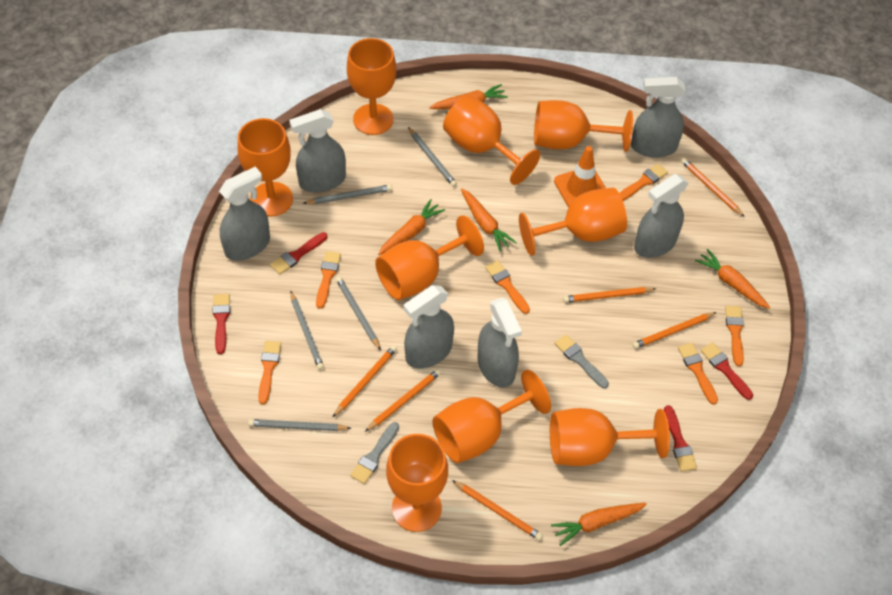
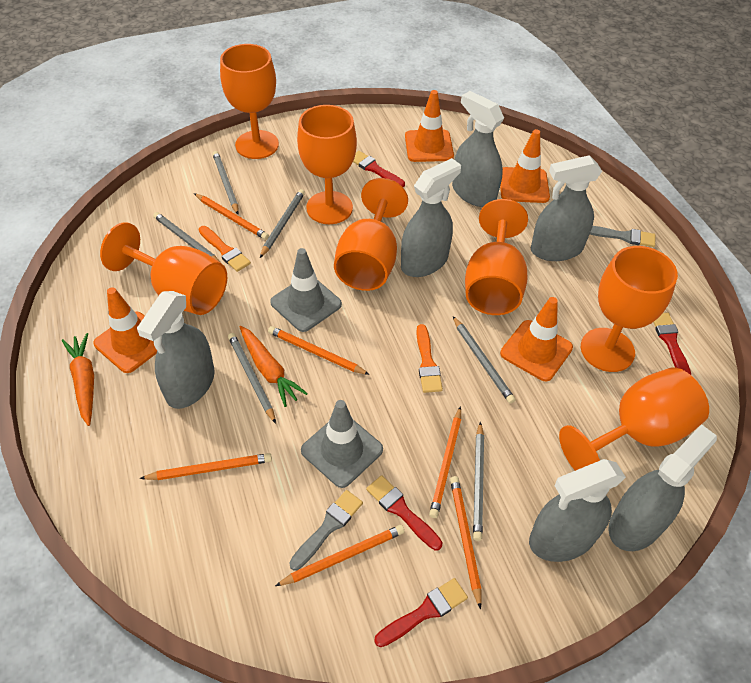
grey pencil: [248,419,351,431] [290,291,324,370] [303,185,392,204] [336,276,381,350] [408,127,457,187] = 5 -> [153,212,221,263] [212,151,239,214] [228,333,276,424] [260,189,305,258] [453,316,515,404] [473,422,484,541] = 6
grey traffic cone: none = 0 -> [270,248,342,332] [301,400,383,488] = 2
orange brush: [258,341,281,404] [316,251,341,309] [485,260,530,314] [619,163,668,201] [678,343,718,405] [725,306,744,366] = 6 -> [198,226,251,272] [416,324,443,393] = 2
orange carrot: [378,199,445,255] [429,84,508,109] [461,189,517,252] [551,503,647,546] [695,249,770,309] = 5 -> [62,333,94,426] [239,326,308,407] = 2
orange goblet: [237,118,293,216] [347,38,396,135] [375,215,484,300] [386,434,448,532] [432,370,551,463] [443,95,540,185] [519,188,627,256] [534,100,633,152] [550,408,670,466] = 9 -> [100,222,227,315] [220,44,279,159] [297,105,357,224] [334,178,408,291] [465,199,528,315] [559,367,709,471] [581,246,678,372] = 7
orange traffic cone: [554,146,606,208] = 1 -> [93,287,157,373] [405,90,454,162] [500,129,550,203] [500,297,573,381] = 4

